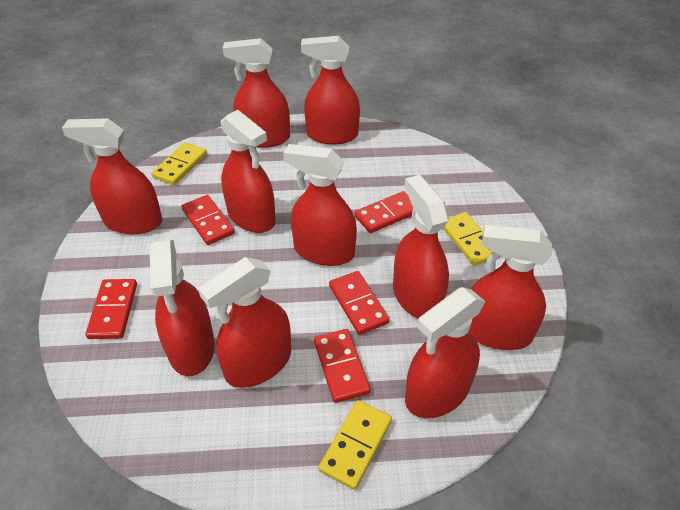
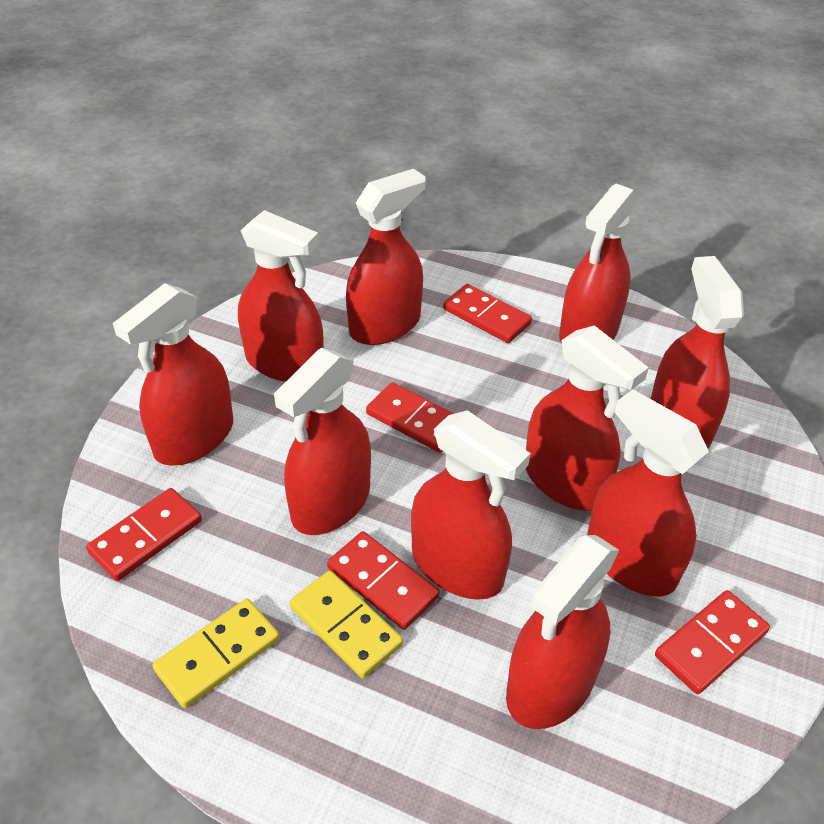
yellow domino: [151,142,207,185] [318,400,392,490] [443,212,493,266] = 3 -> [153,599,280,708] [290,571,403,678] = 2

